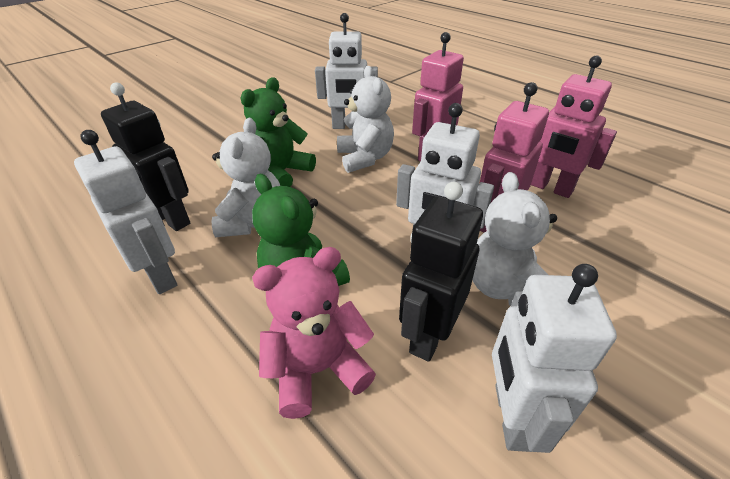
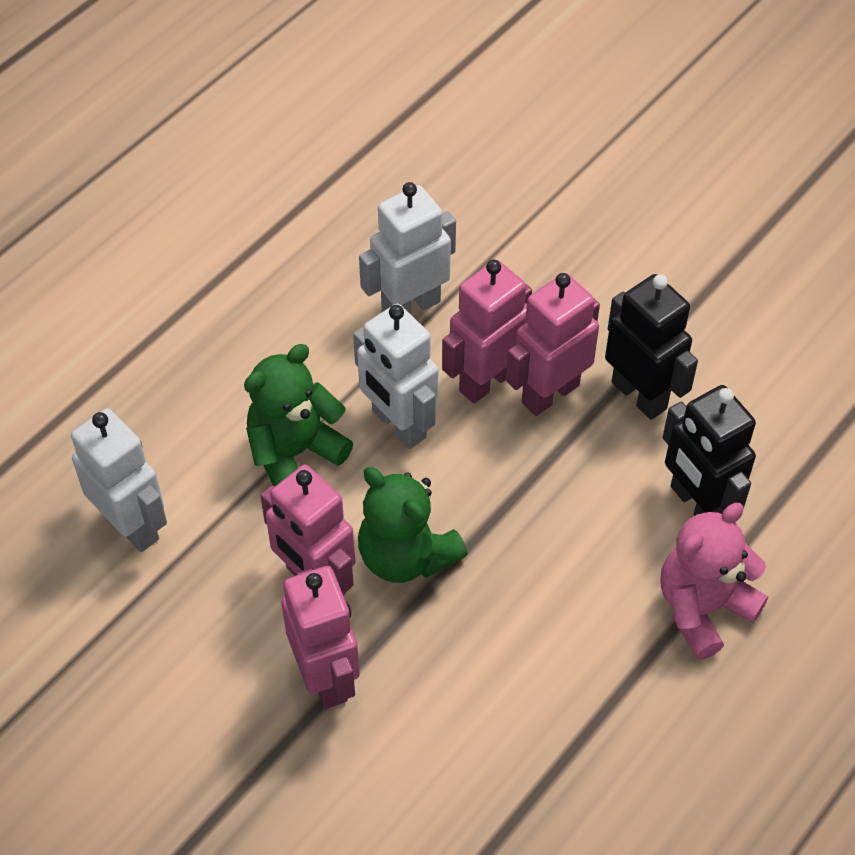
pink robot: [412,32,464,161] [480,82,549,233] [531,55,617,198] = 3 -> [260,465,355,596] [281,566,360,709] [442,260,532,404] [506,273,600,416] = 4
white robot: [74,130,177,294] [315,13,378,129] [396,103,494,229] [492,264,617,453] = 4 -> [71,408,167,552] [353,304,438,449] [359,182,456,314] = 3
white teddy bear: [212,118,280,237] [337,66,394,173] [473,172,557,307] = 3 -> none = 0

